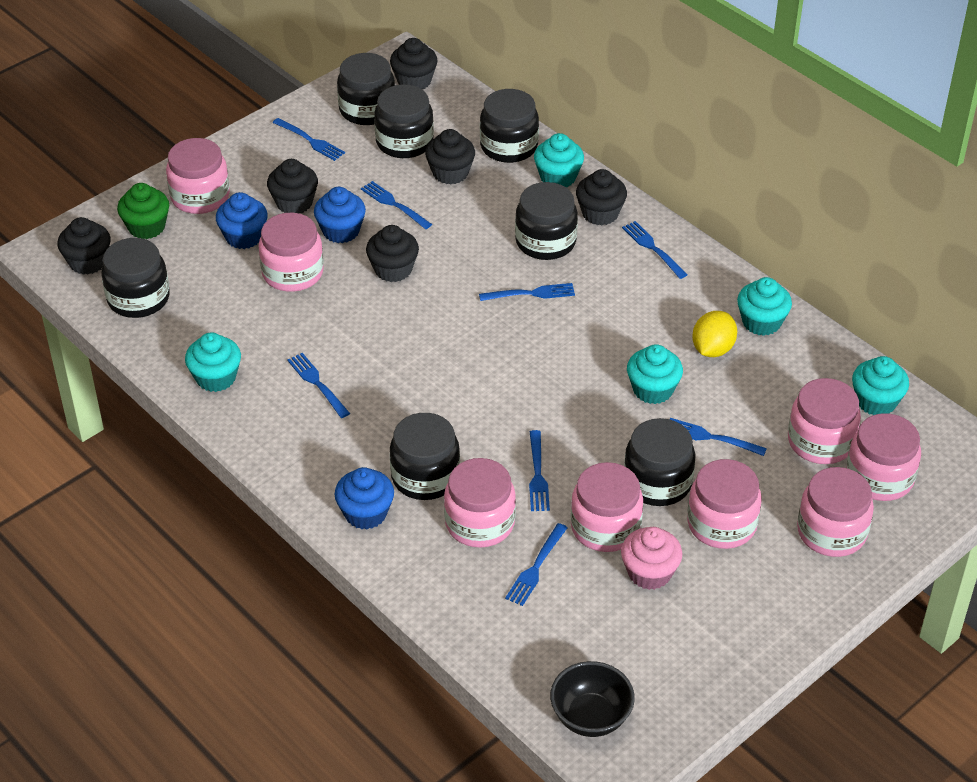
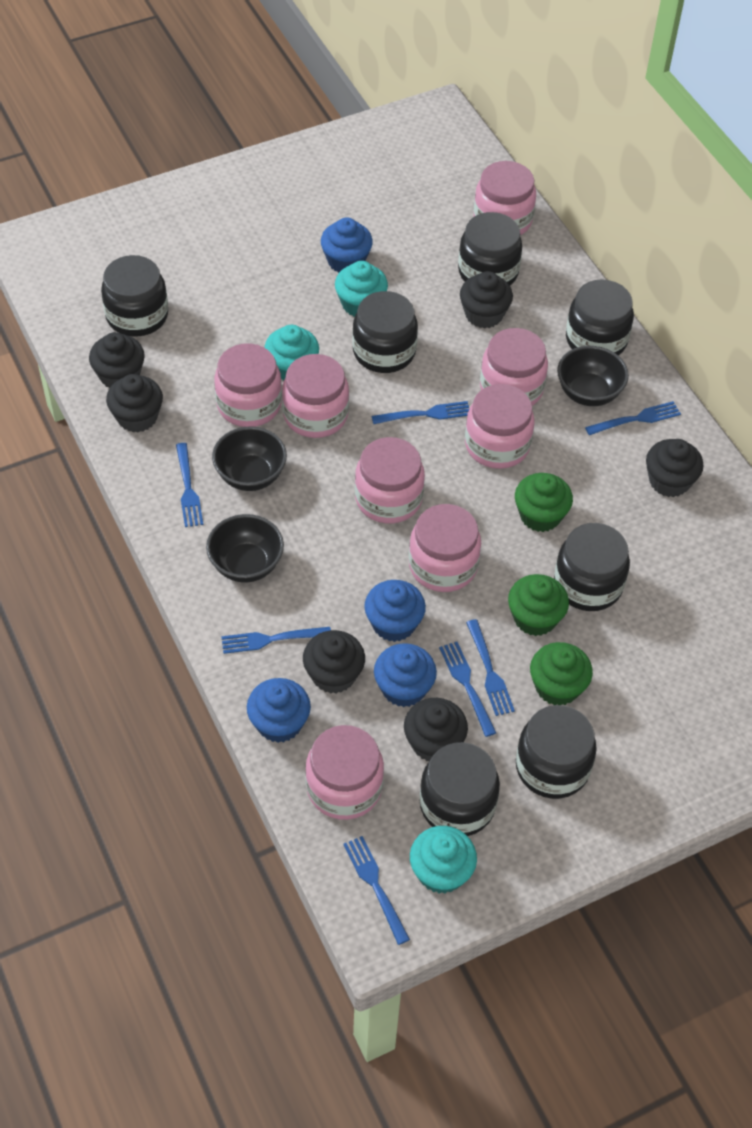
black bowl: [550,661,635,737] = 1 -> [206,514,284,583] [212,426,287,491] [557,346,629,406] = 3
blue cupcake: [216,192,268,249] [314,187,366,243] [334,467,394,529] = 3 -> [247,678,311,743] [321,217,373,273] [364,580,426,642] [374,643,437,707] = 4
blue fork: [273,118,345,161] [287,353,350,418] [361,181,432,229] [479,283,575,301] [505,523,568,606] [529,430,550,511] [622,221,688,279] [669,418,767,456] = 8 -> [176,443,203,527] [221,627,331,654] [343,836,410,945] [372,401,470,424] [439,642,496,737] [466,619,515,716] [585,401,681,435] = 7
green cupcake: [117,183,169,239] = 1 -> [508,574,569,636] [515,473,573,532] [530,642,593,705] = 3
pink cupcake: [621,527,682,590] = 1 -> none = 0
turquoise cupcake: [185,333,241,392] [534,133,584,187] [627,344,683,404] [737,277,792,336] [852,356,909,415] = 5 -> [265,325,319,381] [335,261,388,317] [410,826,477,894] = 3
yellow lemon: [692,311,737,357] = 1 -> none = 0

